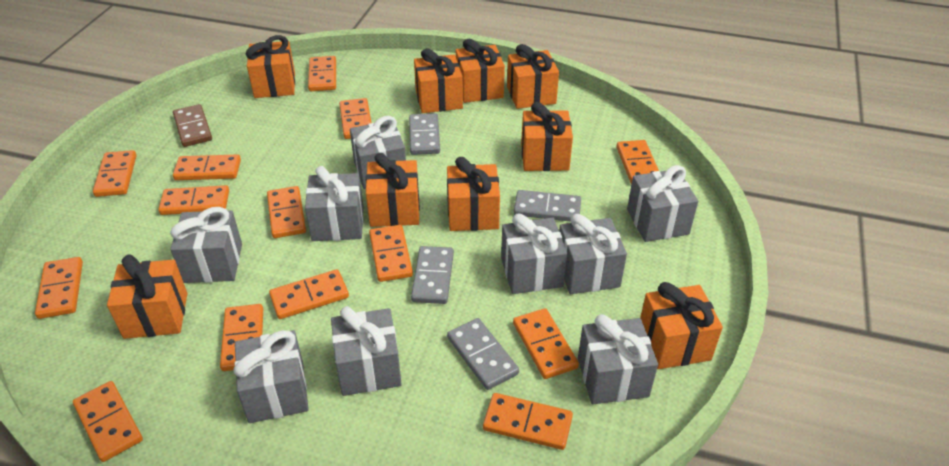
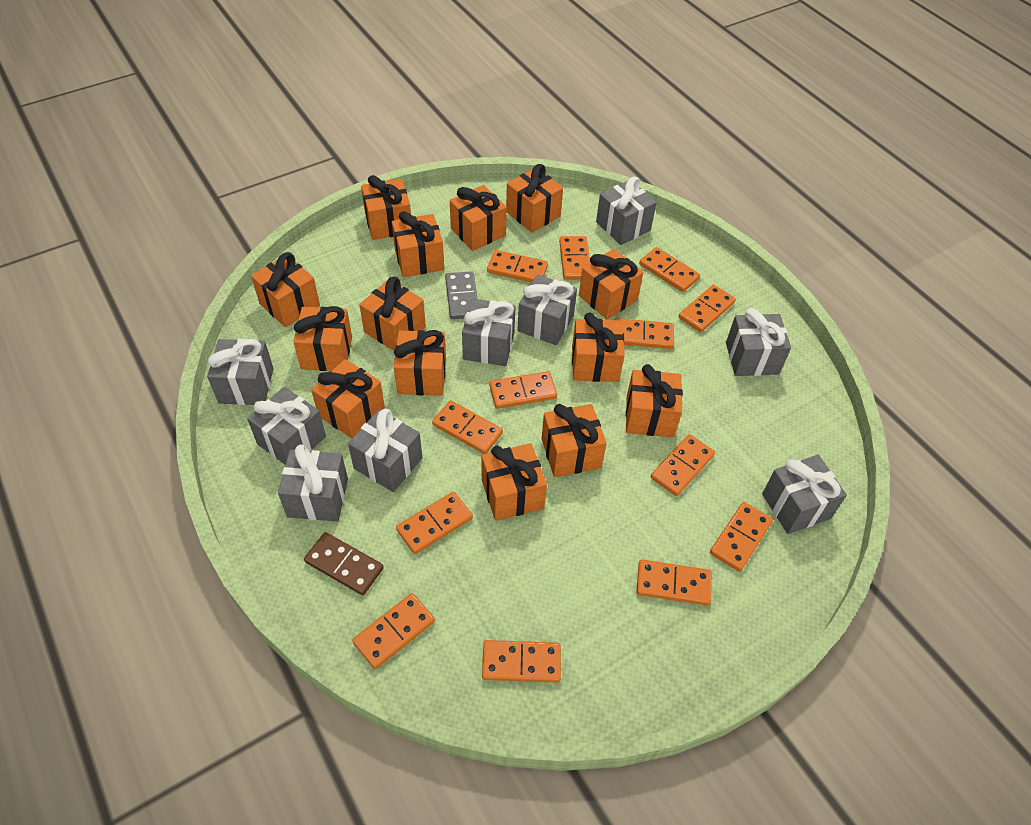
grey domino: [409,113,440,155] [411,246,454,304] [447,318,519,390] [514,190,581,221] = 4 -> [445,271,477,319] = 1
orange domino: [35,257,83,319] [73,381,143,462] [93,150,136,197] [158,185,229,215] [173,154,241,180] [220,304,263,371] [267,186,306,238] [269,269,349,319] [308,56,336,91] [339,98,371,139] [369,225,413,282] [483,393,573,450] [513,308,579,379] [616,140,659,184] = 14 -> [352,593,435,669] [396,492,473,554] [432,400,503,454] [482,640,561,683] [487,250,548,282] [489,371,557,409] [559,236,590,280] [615,318,674,349] [636,560,712,606] [639,247,700,292] [651,434,715,496] [679,285,736,332] [710,502,773,572] = 13
orange gift: [107,254,187,339] [246,35,295,98] [366,153,420,227] [414,48,463,113] [447,157,500,231] [456,39,505,103] [507,44,559,109] [521,102,573,171] [640,282,723,369] = 9 -> [251,252,320,327] [293,306,352,371] [311,359,385,438] [359,277,426,351] [361,175,411,240] [392,211,444,277] [394,330,446,396] [450,185,507,251] [482,443,547,521] [506,164,563,233] [541,404,607,477] [572,313,625,382] [579,249,643,319] [626,364,683,437] = 14

